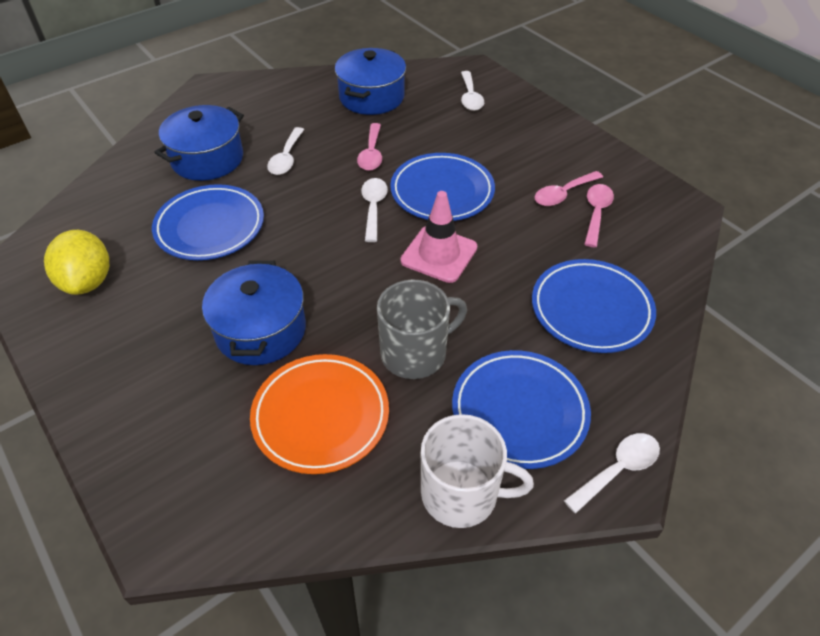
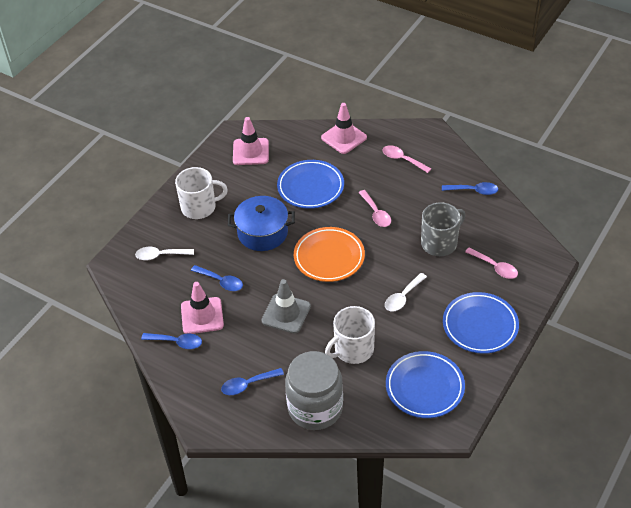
blue plate: [152,184,264,260] [390,153,495,221] [452,350,591,469] [532,259,656,353] = 4 -> [277,160,344,209] [386,351,465,418] [443,292,519,354] = 3
blue pot: [155,105,244,181] [202,261,306,365] [335,48,406,115] = 3 -> [228,196,295,251] = 1
blue spoon: none = 0 -> [141,333,202,349] [191,265,243,291] [221,368,284,395] [442,182,498,195] = 4
grey jar: none = 0 -> [285,351,343,430] = 1
grey traffic cone: none = 0 -> [262,279,311,333] = 1
pink traffic cone: [401,191,477,283] = 1 -> [181,282,224,334] [233,117,269,165] [321,103,367,154] = 3
white mug: [421,414,534,528] = 1 -> [175,167,228,219] [325,306,375,364] = 2
white spoon: [267,127,304,175] [361,178,388,242] [461,71,484,111] [564,433,660,513] = 4 -> [135,247,194,260] [385,273,427,312] = 2
yellow lemon: [44,230,109,295] = 1 -> none = 0

